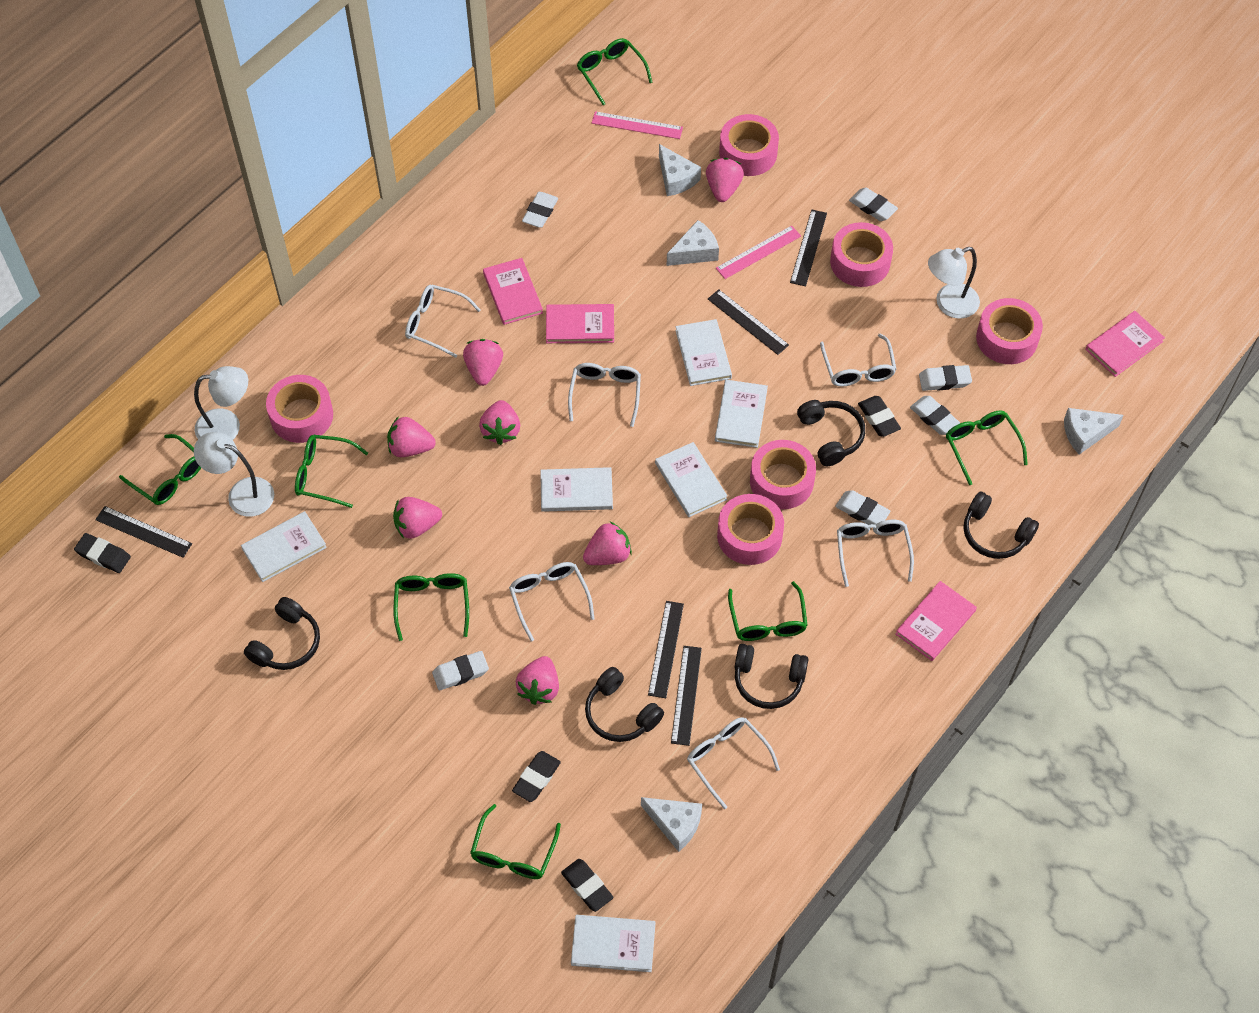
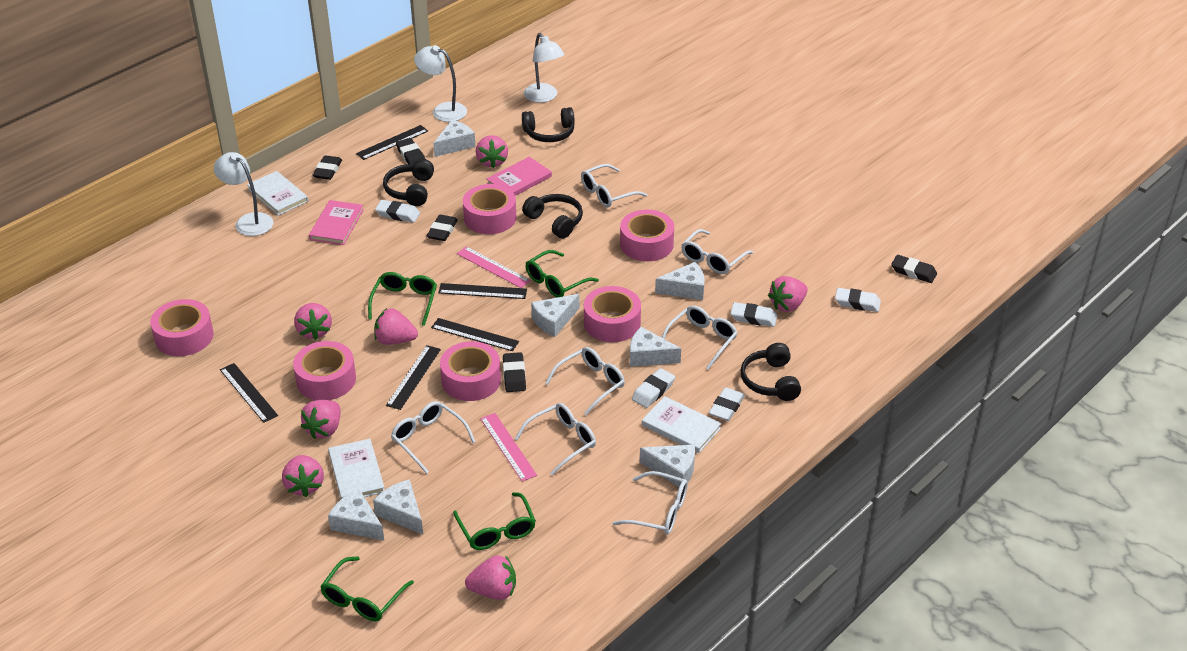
black eraser: [74,533,131,573] [512,751,561,802] [561,859,613,912] [858,396,901,437] = 4 -> [313,155,342,180] [396,138,425,164] [427,215,458,241] [503,352,526,392] [891,255,937,283] = 5
black headphones: [244,597,320,670] [585,667,664,742] [735,644,808,709] [797,400,865,466] [964,492,1039,559] = 5 -> [383,159,434,206] [522,107,575,142] [522,194,583,239] [740,343,801,401] = 4
green glasses: [119,434,201,505] [295,435,368,508] [393,573,469,641] [470,804,561,879] [577,38,653,105] [728,581,808,641] [946,410,1028,485] = 7 -> [320,556,414,621] [368,272,437,326] [453,492,536,550] [526,250,599,298] = 4
pink book: [483,258,543,325] [546,304,614,343] [896,581,977,661] [1085,311,1165,377] = 4 -> [309,200,364,245] [487,157,552,196] = 2
white book: [241,511,327,582] [540,467,613,512] [571,915,655,972] [655,442,727,517] [675,319,732,386] [715,380,768,448] = 6 -> [247,171,308,216] [328,439,385,499] [642,396,721,453] = 3
white cheese: [641,797,702,852] [659,144,701,196] [667,220,719,266] [1064,408,1124,454] = 4 -> [328,489,384,541] [373,479,423,535] [433,120,476,157] [531,294,579,337] [630,327,681,367] [640,444,695,487] [655,262,705,300] = 7
white eraser: [432,651,489,690] [522,192,558,228] [835,490,891,525] [849,188,898,221] [910,396,960,435] [919,365,972,391] = 6 -> [375,200,420,223] [632,368,675,408] [709,387,745,421] [731,302,777,327] [835,288,881,312] = 5
white glasses: [405,285,481,358] [509,562,595,641] [568,363,641,427] [687,717,780,809] [820,334,896,387] [837,520,914,587] = 6 -> [391,401,476,474] [515,403,596,475] [545,347,625,415] [581,164,647,207] [613,471,688,535] [662,305,737,370] [681,229,753,274] = 7

